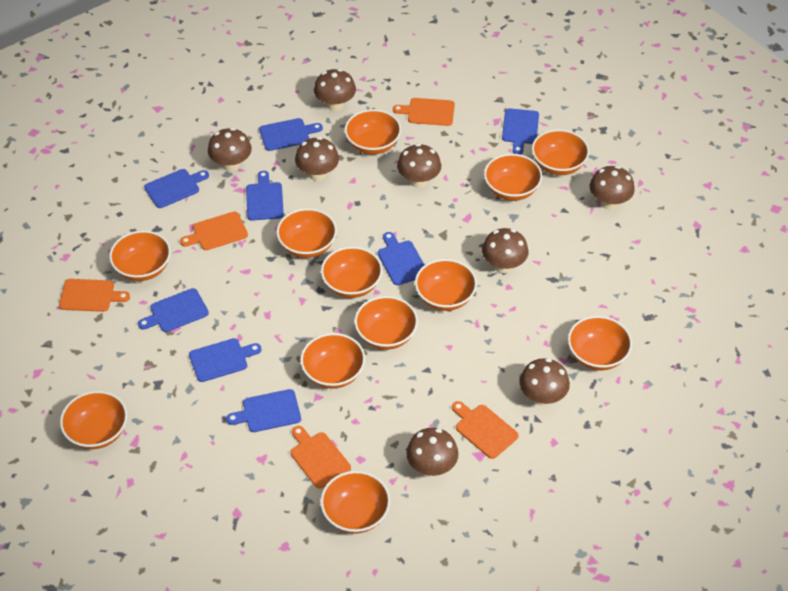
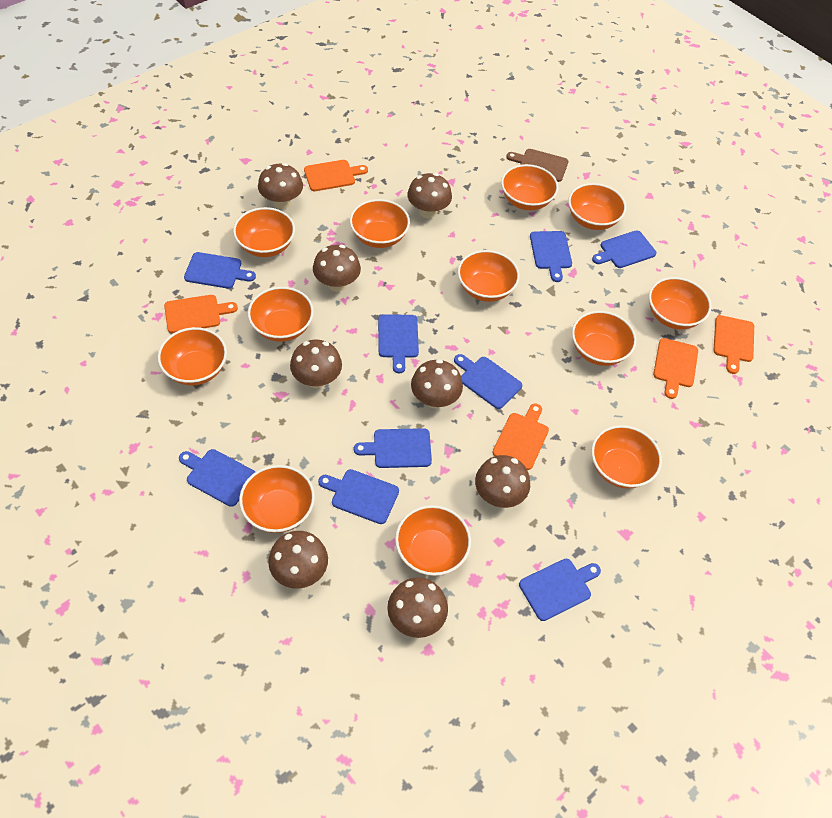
blue cutting board: [138,288,209,332] [144,169,209,208] [189,338,261,382] [226,389,301,432] [246,171,284,220] [259,118,323,151] [378,232,424,285] [502,108,539,155] = 8 -> [179,449,255,507] [184,252,256,289] [318,469,399,524] [354,428,432,468] [378,314,419,374] [454,354,522,409] [519,559,601,621] [530,231,572,282] [592,230,657,268] = 9
brown cutting board: none = 0 -> [506,149,568,182] = 1

